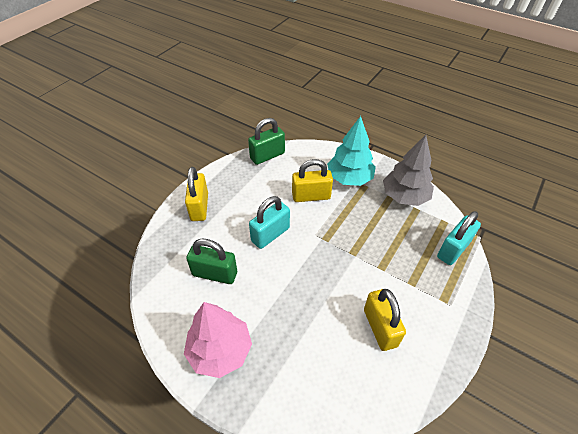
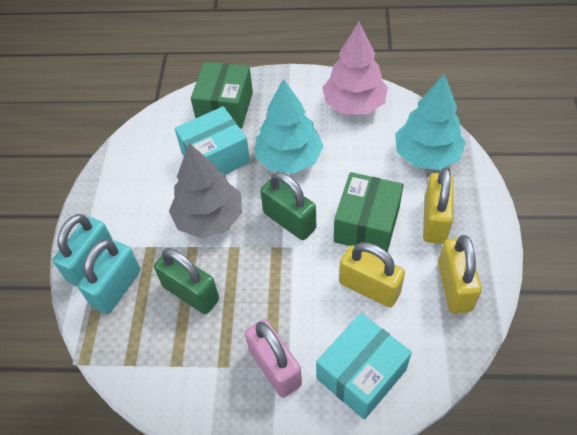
green box: none = 0 -> [191,62,253,129] [334,172,404,253] = 2
pink padlock: none = 0 -> [245,319,302,398] = 1
turquoise box: none = 0 -> [175,106,250,175] [316,313,412,420] = 2
turquoise tree: [327,116,376,186] = 1 -> [254,79,324,174] [395,74,466,170] = 2

